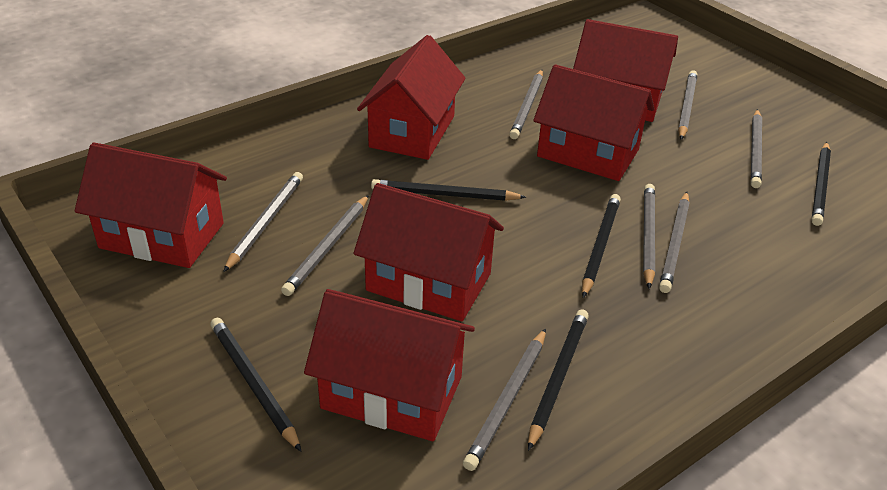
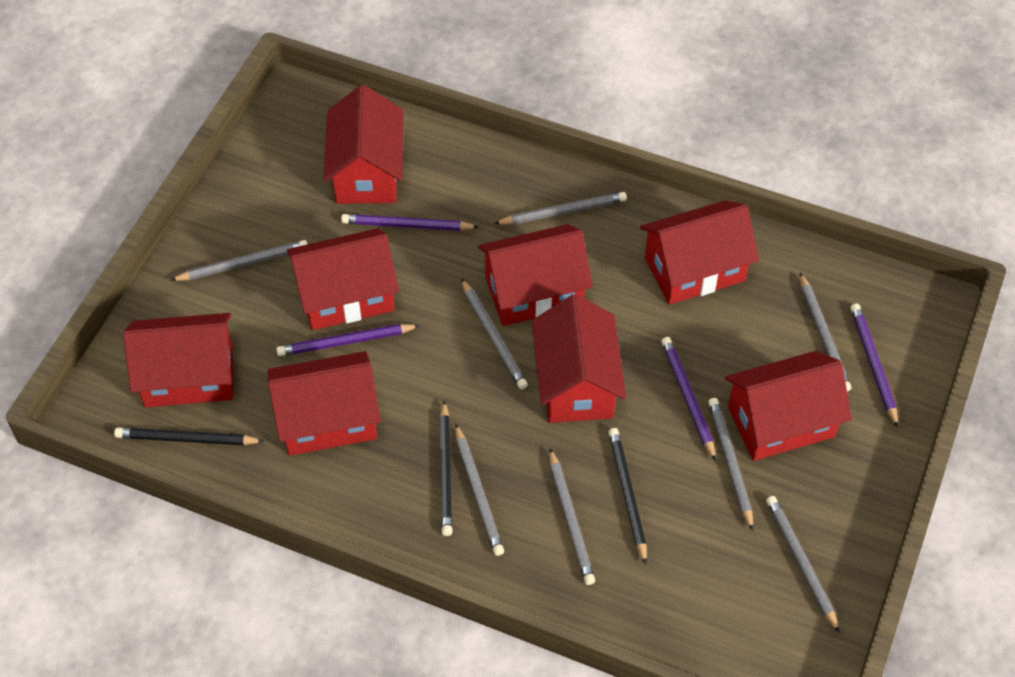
black pencil: [210,318,301,452] [371,179,526,201] [528,309,589,451] [582,194,621,298] [812,142,831,226] = 5 -> [114,427,264,445] [440,400,453,536] [609,428,647,565] = 3
purple pencil: none = 0 -> [276,324,420,356] [341,214,478,231] [661,337,716,461] [851,304,898,428] = 4
red house: [74,143,227,268] [304,289,475,441] [354,183,504,321] [357,35,466,160] [533,64,654,181] [573,19,678,122] = 6 -> [123,313,233,407] [268,351,381,455] [287,228,399,330] [323,85,403,204] [478,224,593,326] [532,294,626,423] [640,200,759,305] [725,351,852,461] = 8

